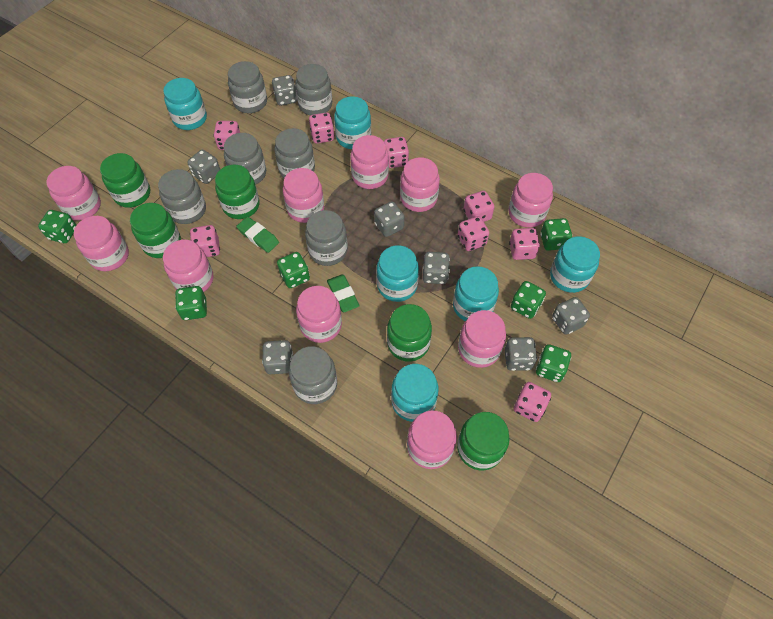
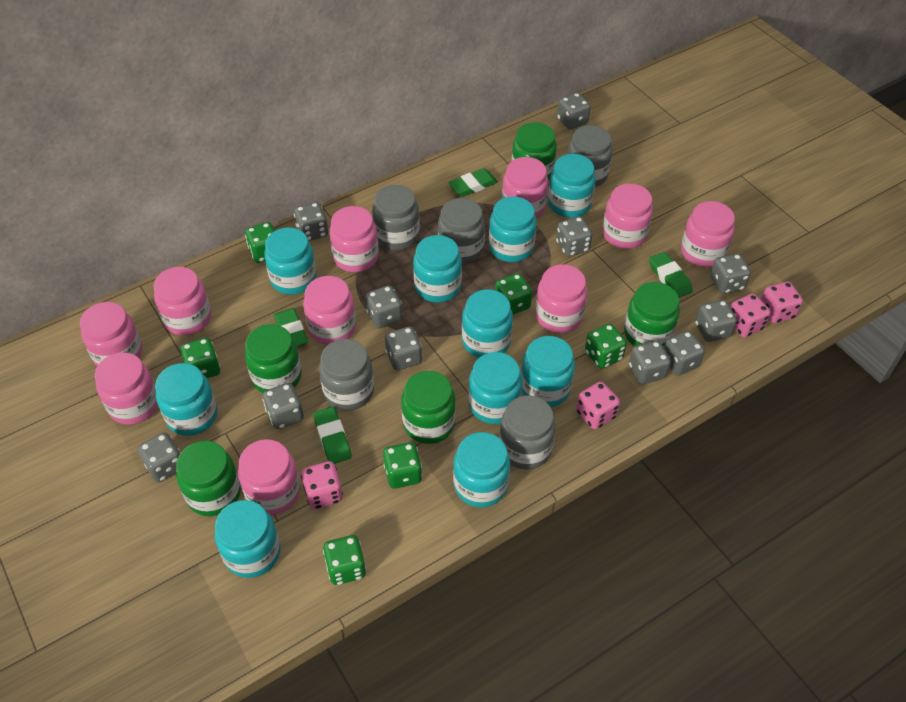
green eraser: [236,217,279,253] [327,274,360,312] = 2 -> [274,308,308,346] [313,407,352,464] [448,168,498,197] [649,252,693,298] = 4
grey dice: [187,150,220,184] [262,340,293,374] [272,75,297,106] [374,201,404,237] [423,252,450,284] [505,337,537,371] [552,297,590,335] = 7 -> [138,433,180,482] [262,383,304,429] [294,202,329,241] [365,285,402,329] [385,327,422,370] [556,216,592,257] [557,93,591,130] [629,340,671,384] [664,331,705,376] [695,300,737,342] [710,254,751,294] = 11
grey jar: [158,169,206,224] [224,133,266,185] [228,61,267,113] [274,128,315,178] [289,346,337,404] [295,64,332,115] [305,210,348,266] = 7 -> [319,339,374,411] [372,185,420,250] [438,198,485,264] [499,396,556,469] [567,125,613,187] = 5
pink dice: [190,225,220,257] [214,121,240,150] [309,112,335,144] [384,137,409,168] [458,216,489,251] [463,191,494,222] [509,228,540,260] [514,382,551,422] = 8 -> [301,461,343,509] [576,382,620,429] [731,294,771,337] [761,282,803,323] = 4
turquoise jar: [163,78,207,130] [334,96,371,149] [376,245,419,302] [391,364,439,422] [453,266,499,321] [550,236,600,293] = 6 -> [155,363,217,436] [215,500,280,578] [264,227,316,295] [413,235,462,303] [453,432,510,508] [462,289,513,358] [468,352,522,424] [489,196,537,262] [521,336,575,407] [548,154,596,218] = 10

